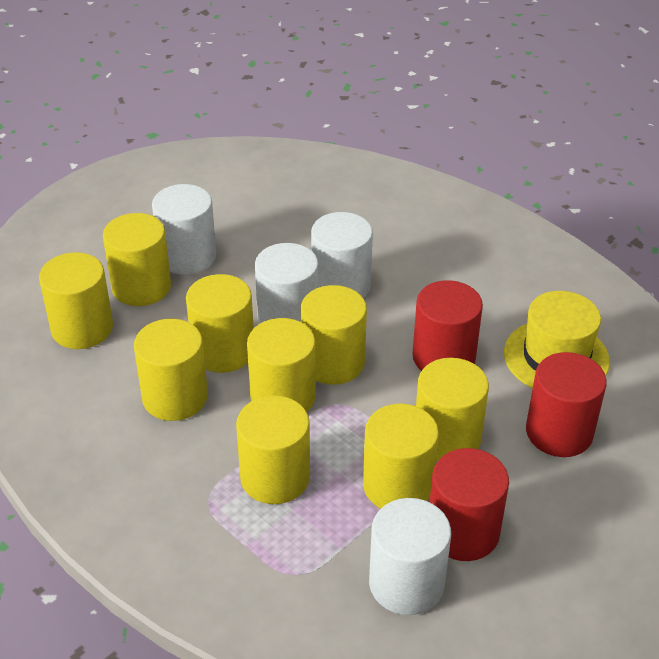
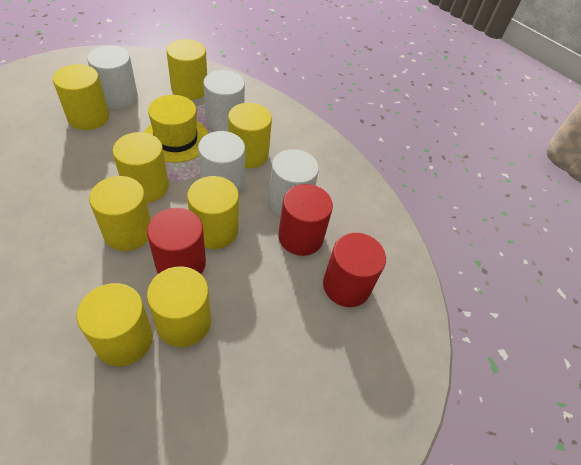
yellow cylinder: [39,252,113,349] [103,213,171,306] [134,319,208,421] [186,274,254,373] [236,395,310,504] [247,318,316,412] [301,285,367,385] [363,403,439,508] [416,358,489,461] = 9 -> [53,64,109,130] [77,283,153,366] [89,176,151,251] [112,132,169,203] [147,266,211,347] [166,39,207,100] [187,176,239,249] [228,103,272,168] = 8

